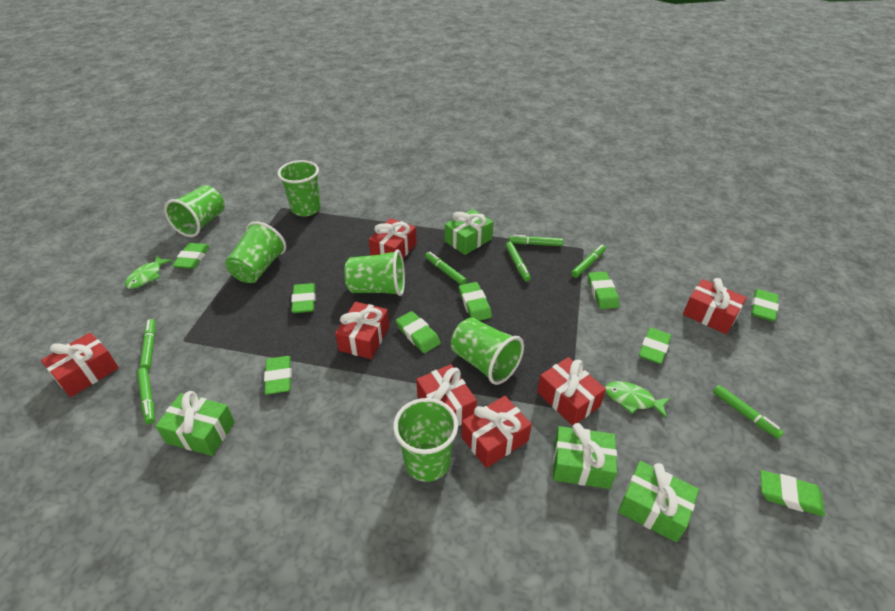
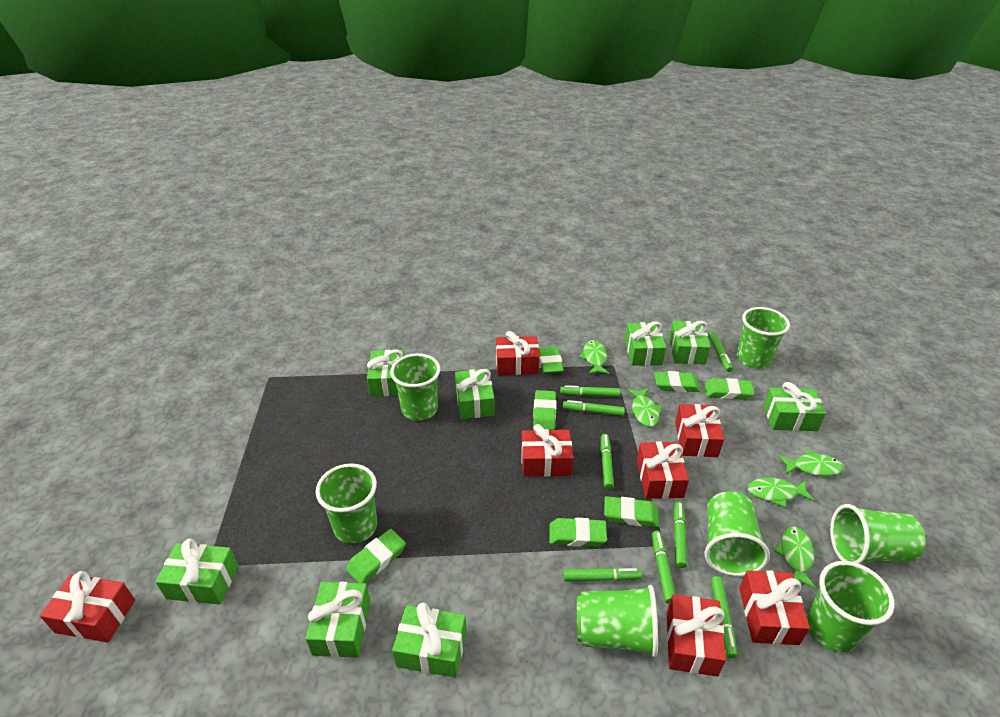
green cup: [164,185,225,237] [225,221,286,283] [278,160,321,216] [344,250,405,296] [393,398,458,482] [451,318,524,385] = 6 -> [315,463,377,544] [390,353,440,421] [577,585,658,657] [704,491,770,576] [737,307,790,369] [806,561,895,653] [830,504,926,564] = 7
green eraser: [172,243,210,269] [264,356,292,395] [291,283,316,313] [396,311,441,353] [459,282,492,321] [588,271,620,309] [639,328,671,364] [751,289,779,322] [760,470,825,516] = 9 -> [346,529,406,583] [533,390,557,430] [539,347,564,374] [549,518,607,547] [604,496,659,527] [654,371,701,392] [704,378,755,399] = 7
green fish: [125,255,173,289] [605,381,670,419] = 2 -> [579,340,610,374] [627,388,662,427] [748,478,815,507] [774,527,817,589] [779,450,844,476] = 5
green gift: [155,391,235,456] [445,209,493,255] [553,423,617,489] [618,461,699,542] = 4 -> [155,539,238,604] [305,582,370,658] [367,349,405,396] [392,603,467,678] [455,369,495,419] [625,322,666,366] [669,321,711,365] [764,382,826,431] = 8
green marker: [137,368,155,424] [140,319,155,370] [425,252,467,285] [505,242,531,281] [509,235,564,246] [571,245,606,278] [713,385,784,439] = 7 -> [560,385,621,397] [563,400,625,416] [563,567,642,581] [601,434,614,490] [652,531,675,604] [673,502,687,568] [708,332,733,372] [711,576,737,658] = 8

